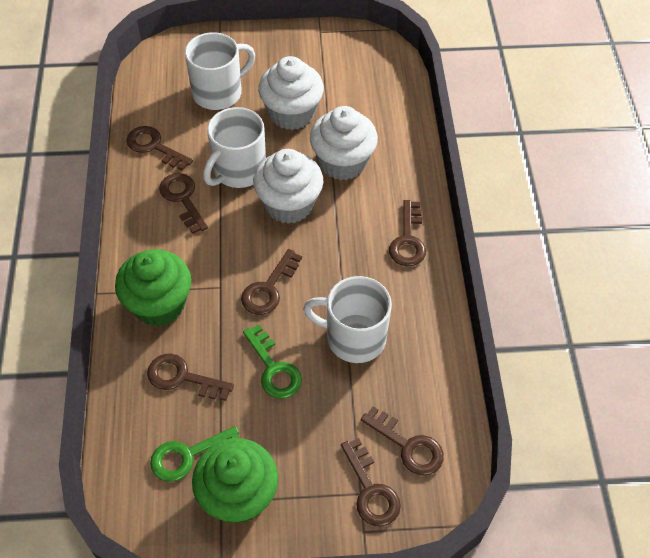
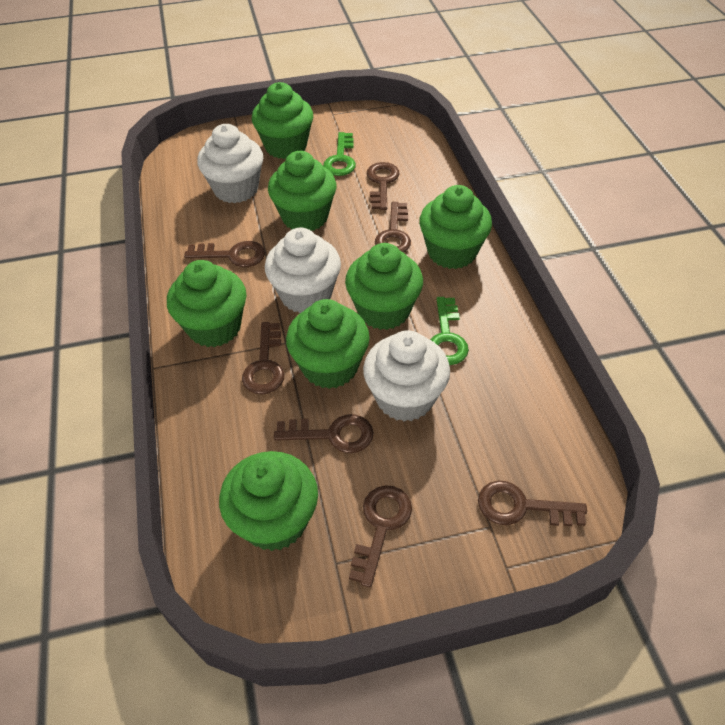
green cupcake: [115,250,191,326] [192,438,278,524] = 2 -> [167,260,247,347] [219,451,318,551] [252,82,313,159] [268,151,336,231] [286,299,370,389] [345,243,423,330] [419,185,492,269] = 7
white mug: [185,32,255,110] [203,107,266,188] [303,276,392,363] = 3 -> none = 0

